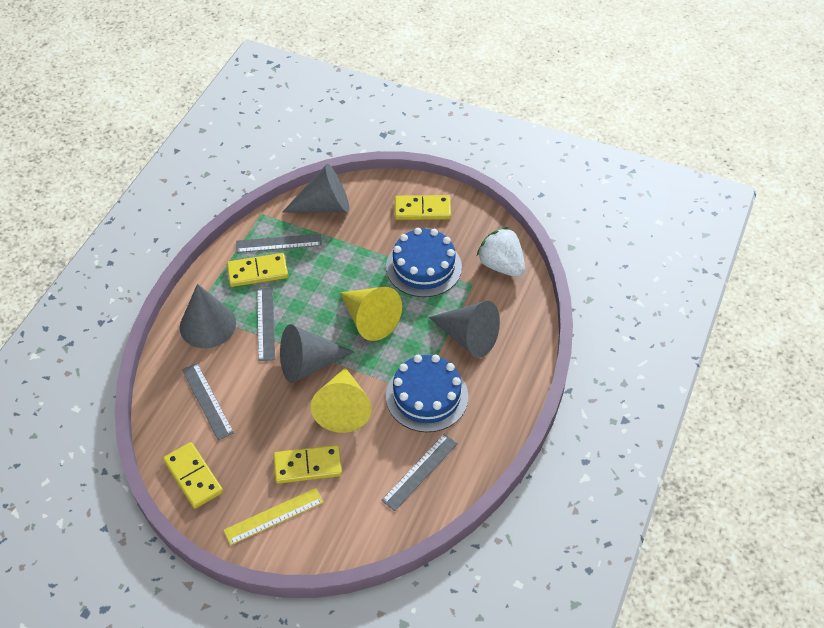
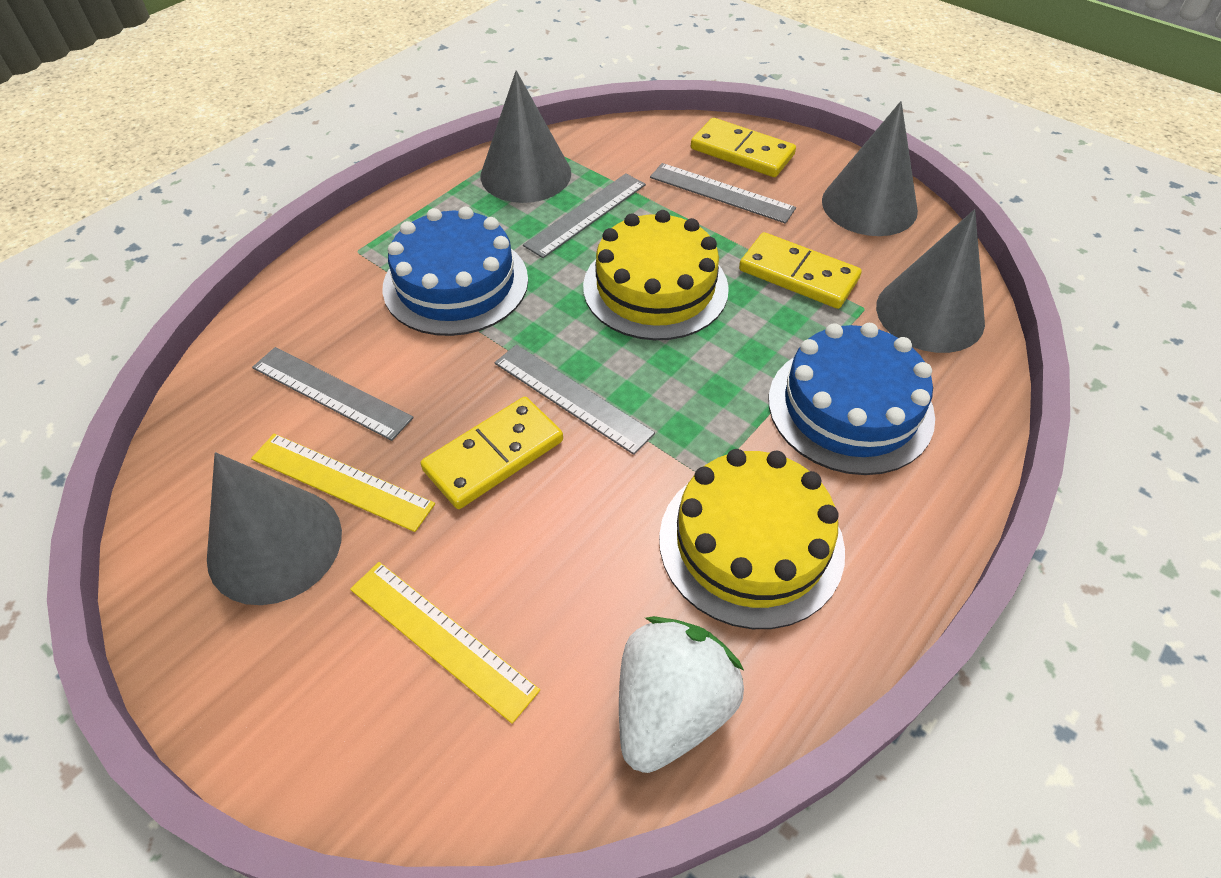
yellow cake: none = 0 -> [583,210,729,340] [659,449,845,629] = 2
yellow cone: [311,367,372,433] [340,287,402,341] = 2 -> none = 0
yellow domino: [163,442,223,509] [227,253,288,287] [274,445,342,484] [395,195,451,220] = 4 -> [421,397,563,509] [691,118,796,177] [739,232,862,309] = 3
yellow ruler: [223,488,324,545] = 1 -> [251,434,435,532] [350,562,540,724] = 2

